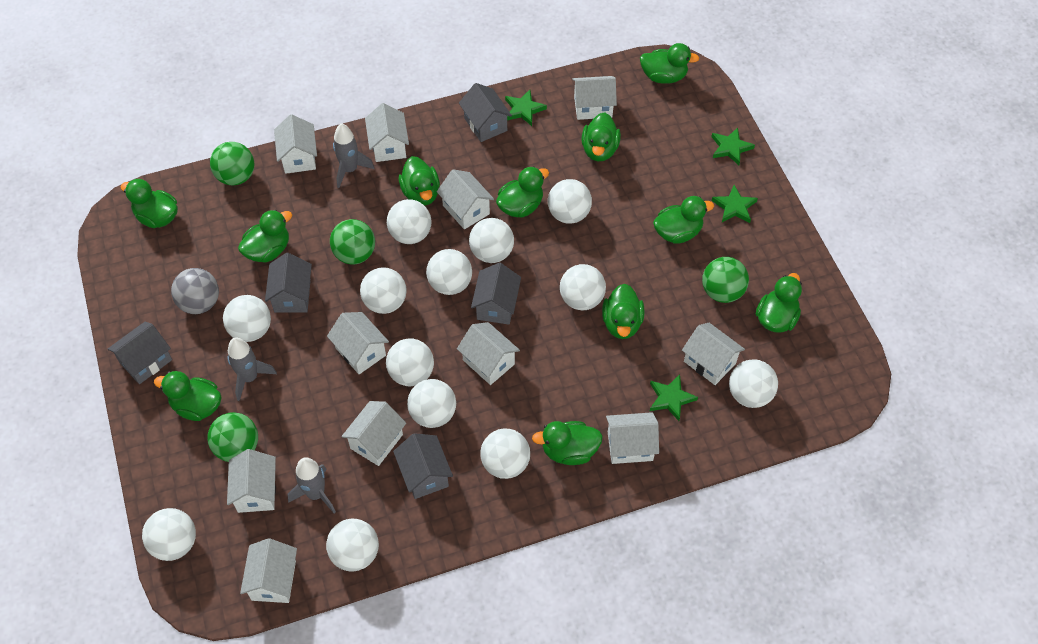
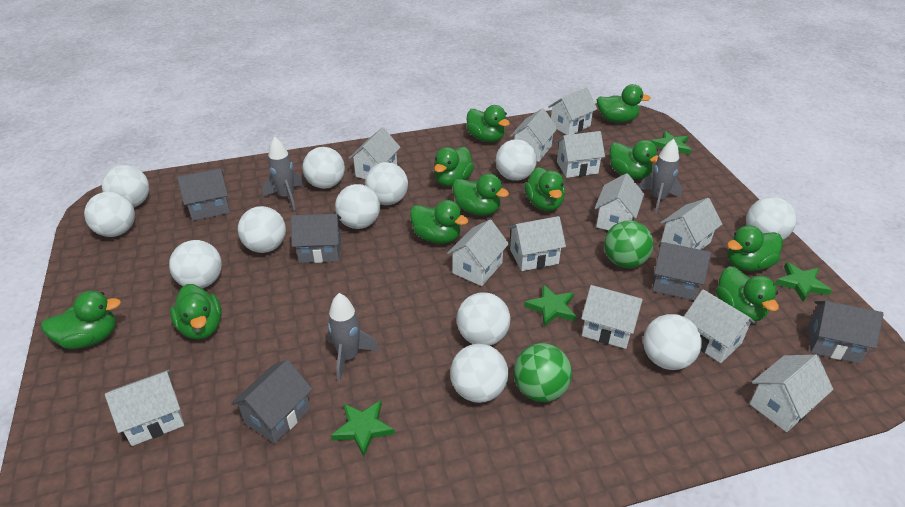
green ball: [207,412,258,462] [210,142,254,185] [330,219,375,264] [702,257,749,303] = 4 -> [514,343,572,402] [604,220,653,268] = 2
grey ball: [171,268,219,314] = 1 -> none = 0
white ball: [142,508,196,561] [223,295,271,342] [326,519,379,572] [360,267,407,314] [386,339,434,386] [387,199,432,244] [407,379,456,428] [426,249,472,295] [469,218,514,263] [480,429,530,479] [548,179,592,224] [560,264,606,310] [729,359,778,408] = 13 -> [84,192,135,237] [102,165,149,207] [169,240,222,288] [238,206,286,253] [302,147,345,189] [335,184,380,229] [365,162,408,205] [450,344,508,403] [457,292,510,346] [496,139,537,181] [643,314,702,370] [746,197,797,240] = 12
white house: [227,449,276,513] [240,538,297,603] [274,114,317,174] [327,312,389,374] [341,401,406,466] [365,103,409,162] [437,169,494,229] [457,322,520,385] [572,76,617,120] [606,412,659,464] [682,323,745,385] = 11 -> [105,370,184,446] [349,128,401,179] [447,219,509,286] [508,216,566,271] [510,108,558,162] [548,87,597,135] [556,131,605,178] [581,285,643,349] [595,173,644,230] [661,198,722,250] [684,289,756,363] [749,355,833,432] = 12

